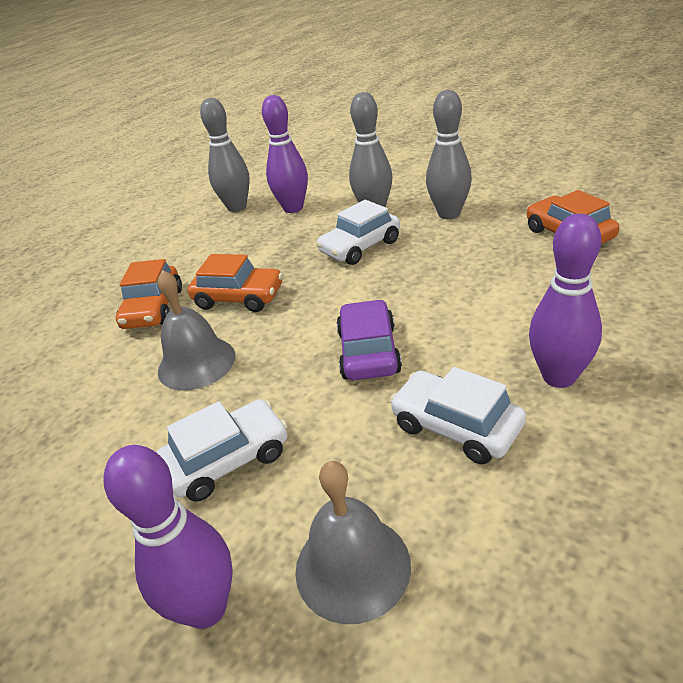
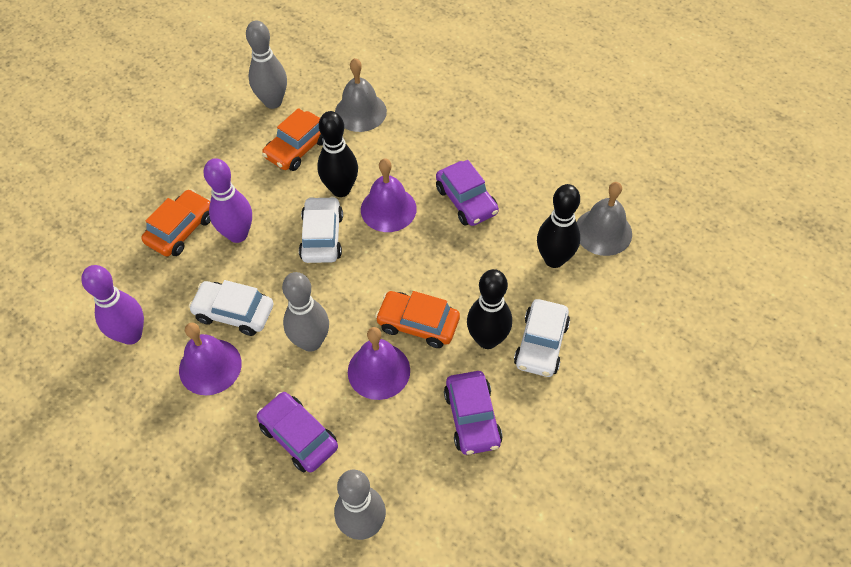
black bowling pin: none = 0 -> [317,111,358,197] [467,269,512,349] [537,184,580,268] = 3
purple bell: none = 0 -> [179,323,242,395] [348,327,410,400] [361,158,417,232] = 3
purple bowling pin: [104,445,233,629] [262,95,308,213] [529,214,602,388] = 3 -> [81,265,144,345] [204,158,252,243] = 2
purple car: [336,299,402,380] = 1 -> [257,392,338,473] [436,160,499,226] [444,371,503,455] = 3

